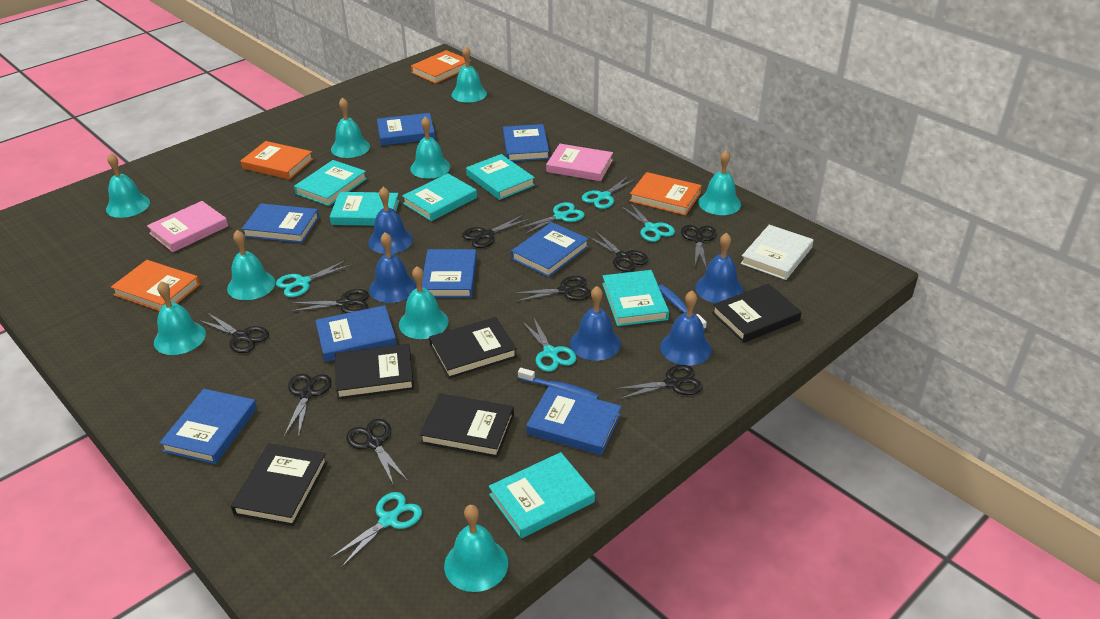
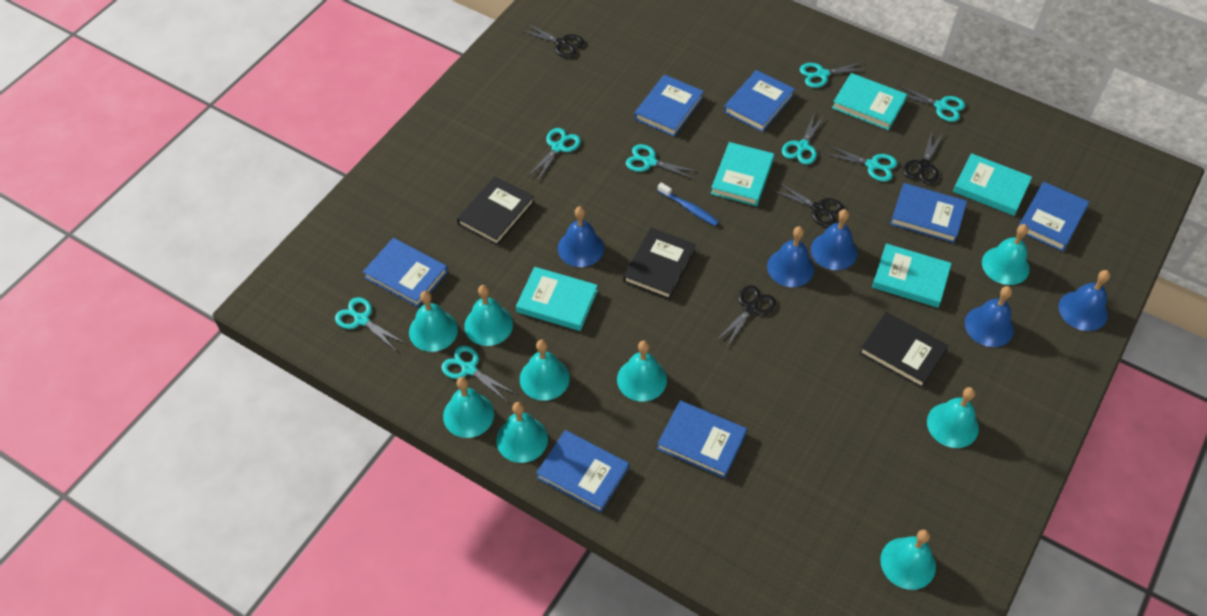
black book: [231,443,328,526] [335,344,414,399] [419,393,514,458] [429,317,517,379] [712,284,802,343] = 5 -> [457,176,534,246] [623,228,696,300] [859,312,948,388] = 3
black scissors: [198,313,269,353] [284,374,332,437] [289,289,369,313] [346,419,408,486] [462,215,530,248] [512,276,591,302] [587,231,648,272] [615,365,703,399] [681,225,717,269] = 9 -> [520,23,584,58] [716,285,776,347] [772,182,844,227] [903,132,942,184] = 4
blue book: [159,389,257,464] [242,203,319,243] [315,305,397,362] [377,113,435,146] [422,249,477,298] [503,124,549,162] [511,222,589,277] [526,386,621,455] = 8 -> [363,238,448,307] [536,430,629,513] [634,75,704,137] [657,400,747,478] [724,70,795,132] [890,183,967,243] [1017,181,1089,251] = 7
blue toothbrush: [518,368,599,399] [659,284,707,330] = 2 -> [658,182,718,226] = 1
orange book: [111,260,200,311] [241,141,313,180] [411,50,471,84] [630,172,702,216] = 4 -> none = 0
pink book: [147,201,228,252] [546,144,613,181] = 2 -> none = 0
turquoise book: [294,160,367,206] [329,192,399,226] [402,173,477,221] [466,154,535,200] [489,452,595,538] [602,270,669,326] = 6 -> [516,267,598,331] [711,142,774,206] [832,73,907,130] [872,244,952,308] [953,153,1032,216] = 5
turquoise scissors: [276,260,351,297] [330,492,422,568] [518,202,585,235] [522,317,576,372] [582,175,637,209] [620,202,675,242] = 6 -> [335,297,405,350] [441,346,516,402] [528,128,581,182] [626,144,698,179] [782,112,825,165] [800,62,866,88] [825,145,897,182] [898,85,965,122] = 8
white book: [741,225,814,280] = 1 -> none = 0

